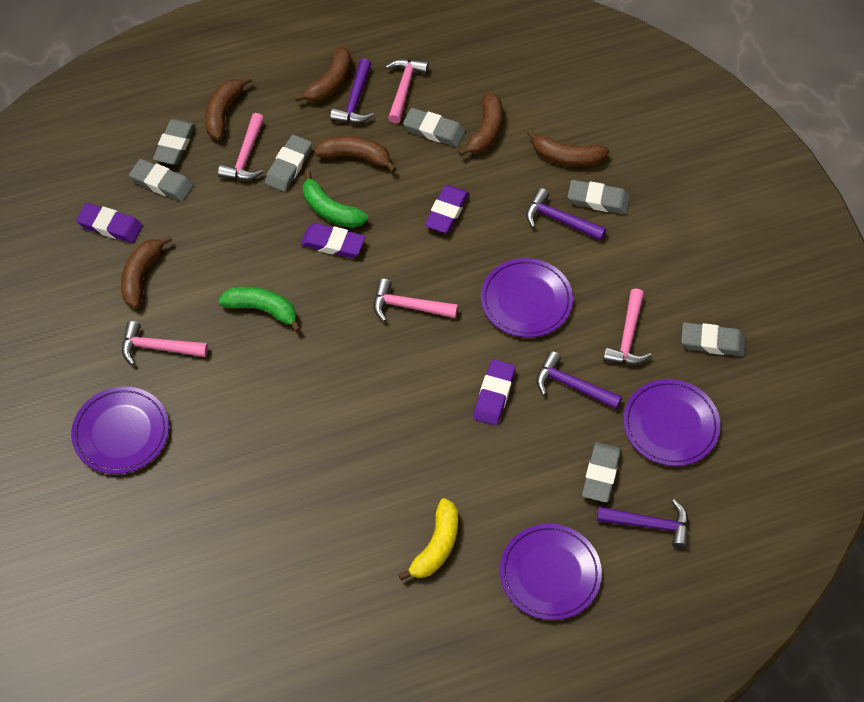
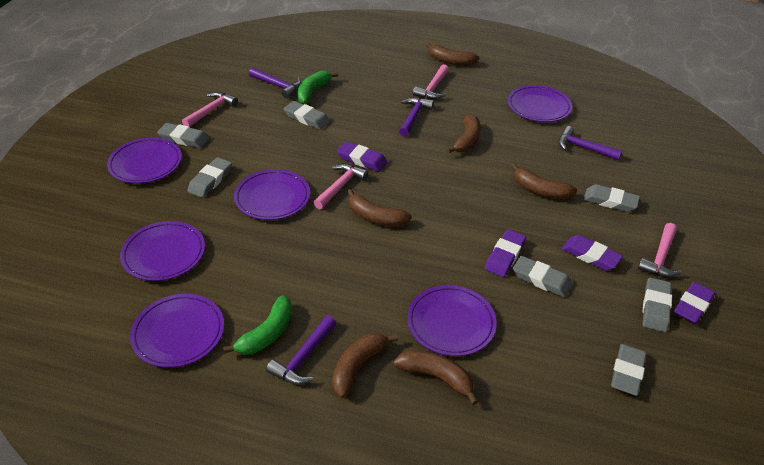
pink hammer: [122,321,208,365] [218,113,264,180] [374,278,458,322] [385,59,429,123] [603,289,652,364] = 5 -> [182,92,238,127] [313,164,368,209] [413,64,449,99] [638,223,682,277] = 4
purple plate: [71,387,169,474] [481,258,573,337] [500,524,602,620] [623,379,720,466] = 4 -> [107,138,182,184] [120,221,205,281] [130,294,224,368] [234,169,310,220] [407,285,497,356] [508,85,572,122] = 6
yellow banana: [398,498,458,581] = 1 -> none = 0

